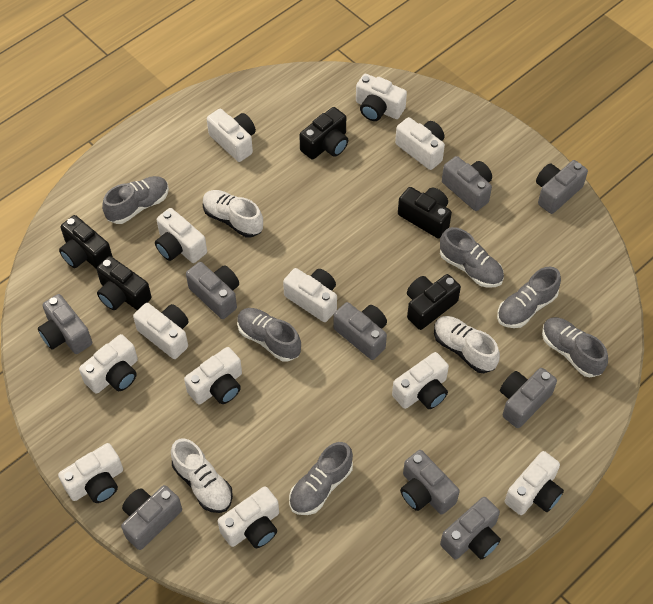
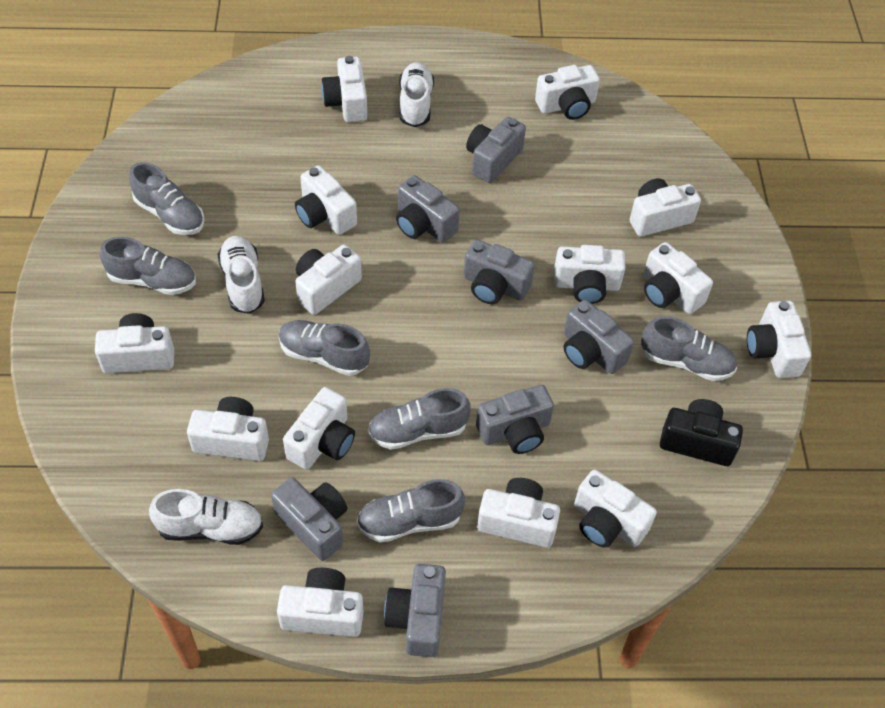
black camera: [59,215,113,269] [96,256,151,310] [299,107,348,160] [398,187,452,238] [407,274,461,330] = 5 -> [660,399,743,466] = 1
grey camera: [38,294,92,354] [121,485,182,550] [186,262,239,319] [333,302,387,360] [400,450,460,515] [440,497,501,560] [442,156,492,211] [500,368,557,428] [536,160,588,214] = 9 -> [271,477,347,561] [384,564,446,657] [396,175,460,242] [464,240,535,304] [466,117,526,183] [476,385,554,454] [564,300,634,374] = 7
white camera: [58,443,123,503] [79,334,138,394] [133,303,189,359] [155,208,207,263] [184,347,242,405] [207,109,256,162] [218,486,279,548] [283,268,337,322] [356,74,407,121] [392,352,449,409] [395,117,445,170] [505,451,564,515] = 12 -> [95,313,174,373] [187,397,269,461] [277,568,364,637] [283,387,355,470] [295,165,357,235] [295,244,362,315] [321,56,367,122] [477,478,560,548] [535,65,600,120] [554,245,626,304] [574,470,657,548] [630,178,701,237] [644,242,713,314] [747,301,811,378] = 14

